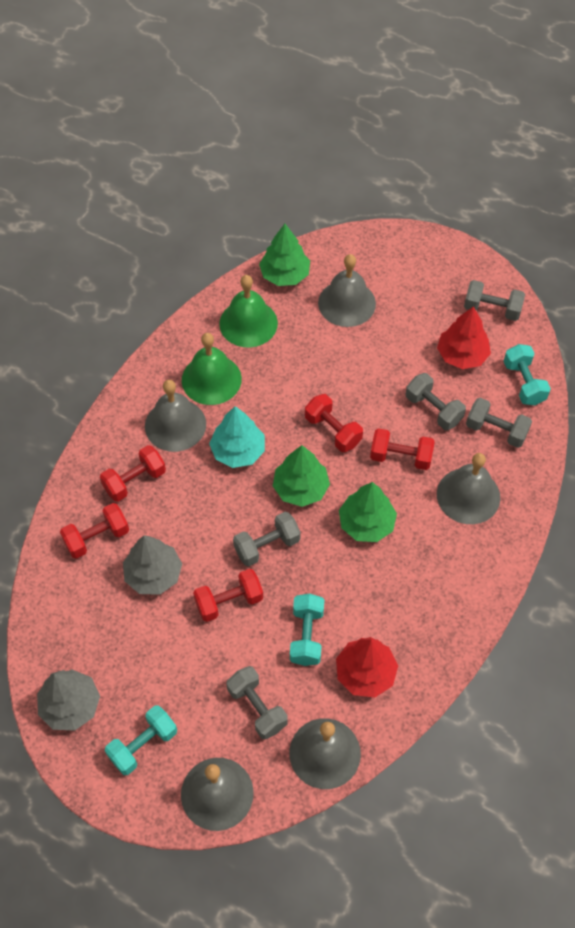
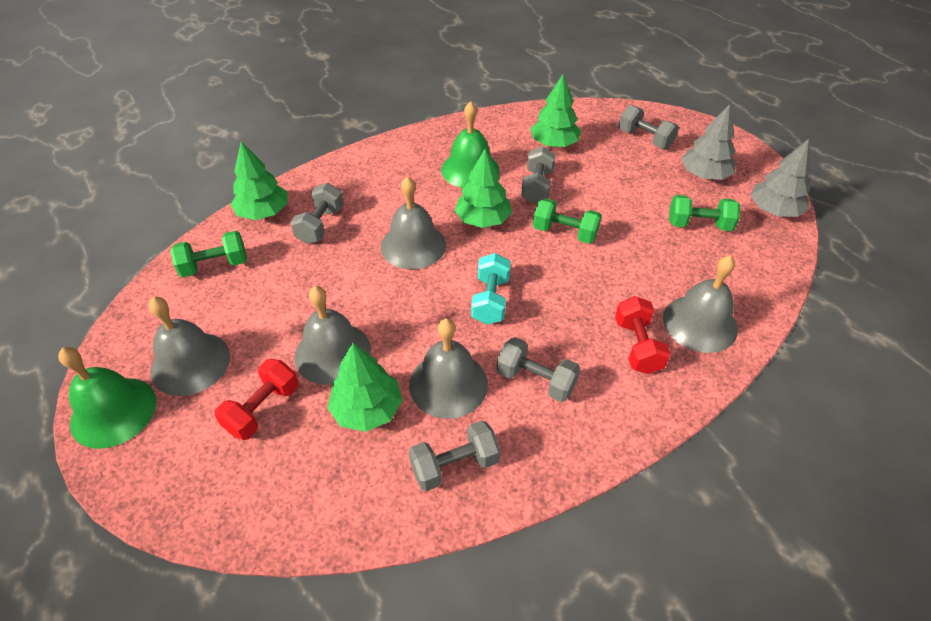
green dumbbell: none = 0 -> [170,231,247,277] [533,198,602,244] [669,195,740,231] = 3
green tree: [259,224,310,286] [273,445,330,507] [339,482,397,542] = 3 -> [231,141,288,220] [327,343,403,432] [454,149,512,228] [530,74,581,147] = 4
red dumbbell: [60,503,129,559] [100,445,166,502] [193,569,263,622] [305,394,363,452] [370,428,435,470] = 5 -> [214,359,298,440] [615,296,671,374] = 2
red tree: [336,637,398,698] [437,306,491,369] = 2 -> none = 0
turquoise dumbbell: [105,705,177,775] [290,593,324,666] [504,344,551,405] = 3 -> [471,253,511,325] = 1
turquoise tree: [209,406,265,468] = 1 -> none = 0

